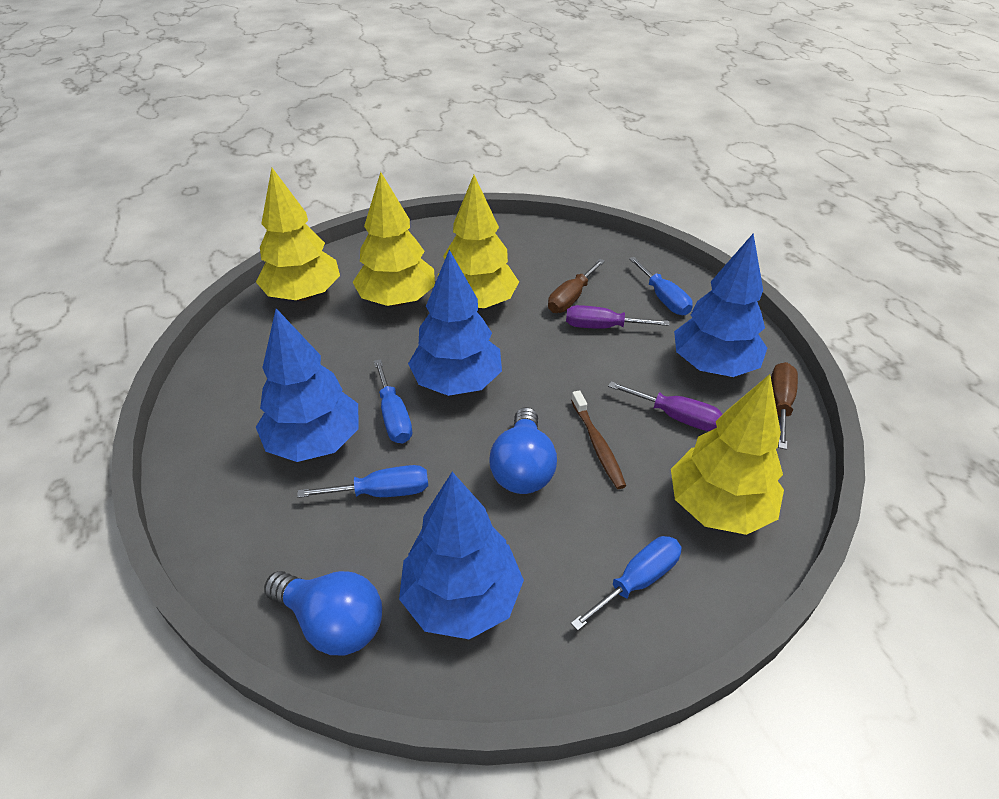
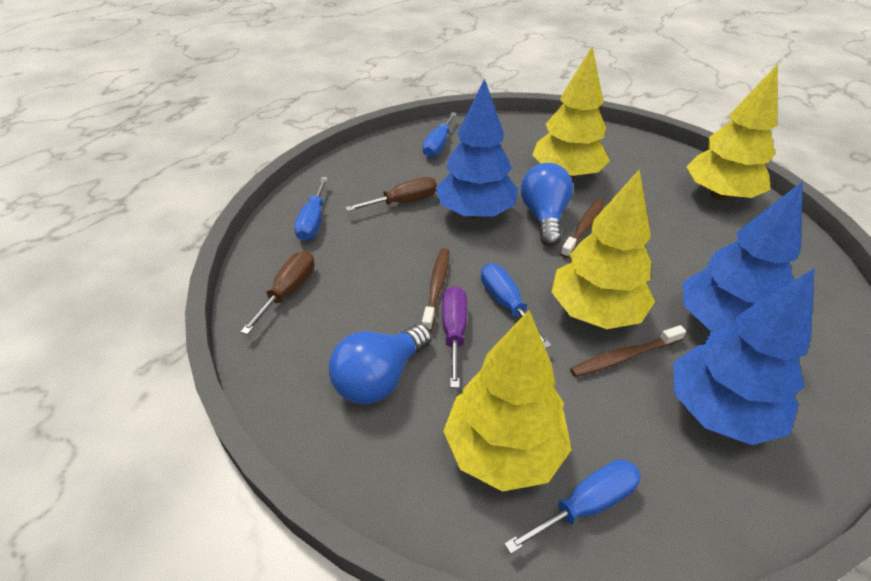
blue tree: [256,308,359,462] [399,472,524,639] [408,250,502,396] [674,233,767,377] = 4 -> [436,79,518,219] [673,268,815,445] [683,181,803,331] = 3
brown toothbrush: [571,390,626,489] = 1 -> [422,248,450,331] [561,199,605,258] [570,325,686,377] = 3
purple screwdriver: [566,305,670,329] [608,381,723,431] = 2 -> [442,286,467,388] = 1

